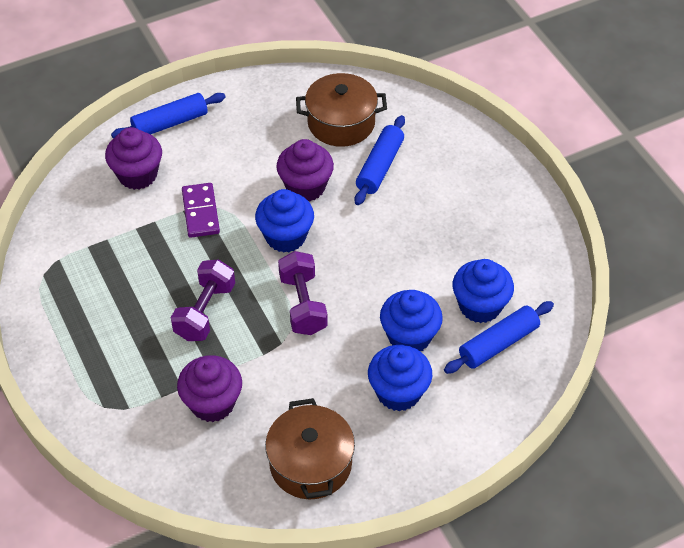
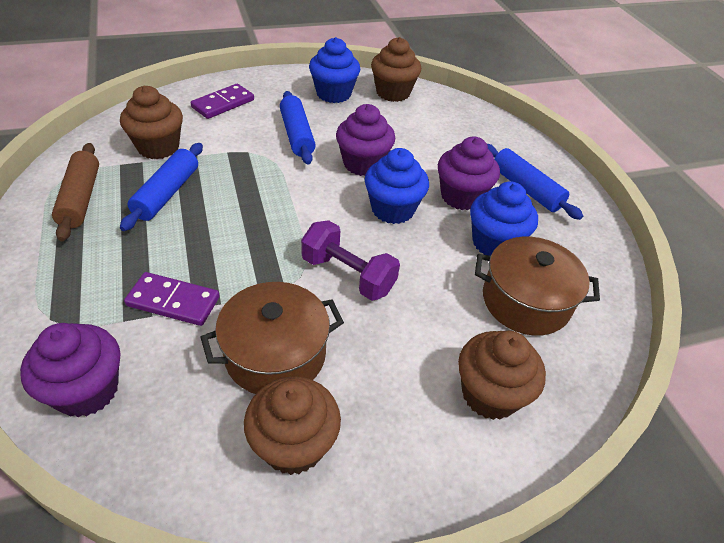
blue cupcake: [255,189,314,252] [368,345,432,411] [380,290,443,351] [452,259,514,323] = 4 -> [309,37,360,103] [365,148,429,224] [470,181,538,256] = 3
brown cupcake: none = 0 -> [120,86,183,159] [244,377,341,475] [371,37,421,102] [458,331,546,420] = 4
brown rolling pin: none = 0 -> [52,143,99,241] = 1
purple domino: [182,183,220,238] = 1 -> [124,272,220,326] [191,84,254,119] = 2
purple dumbbell: [171,259,235,341] [278,251,328,335] = 2 -> [301,220,400,301] = 1

